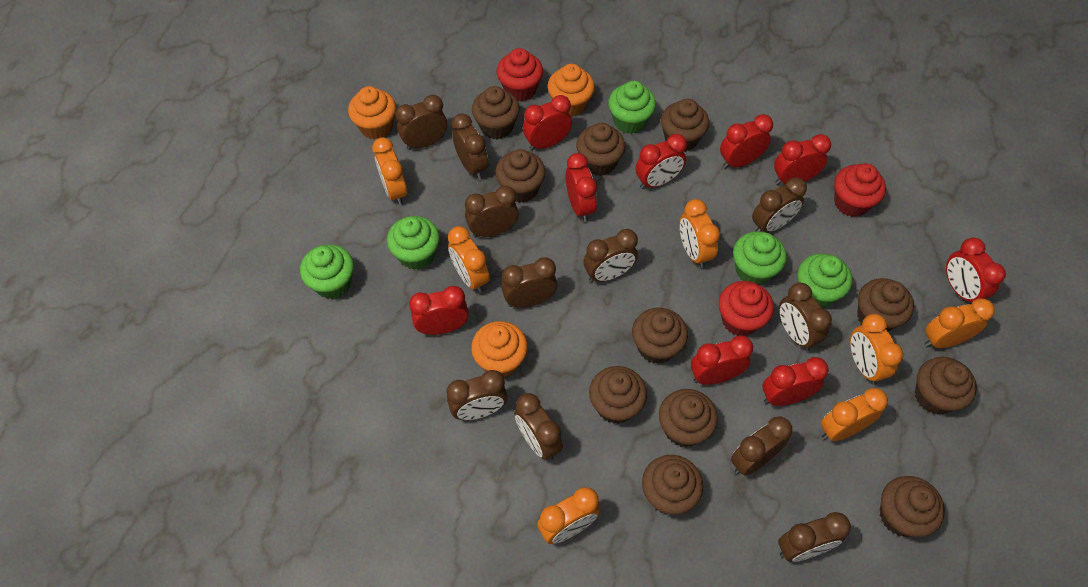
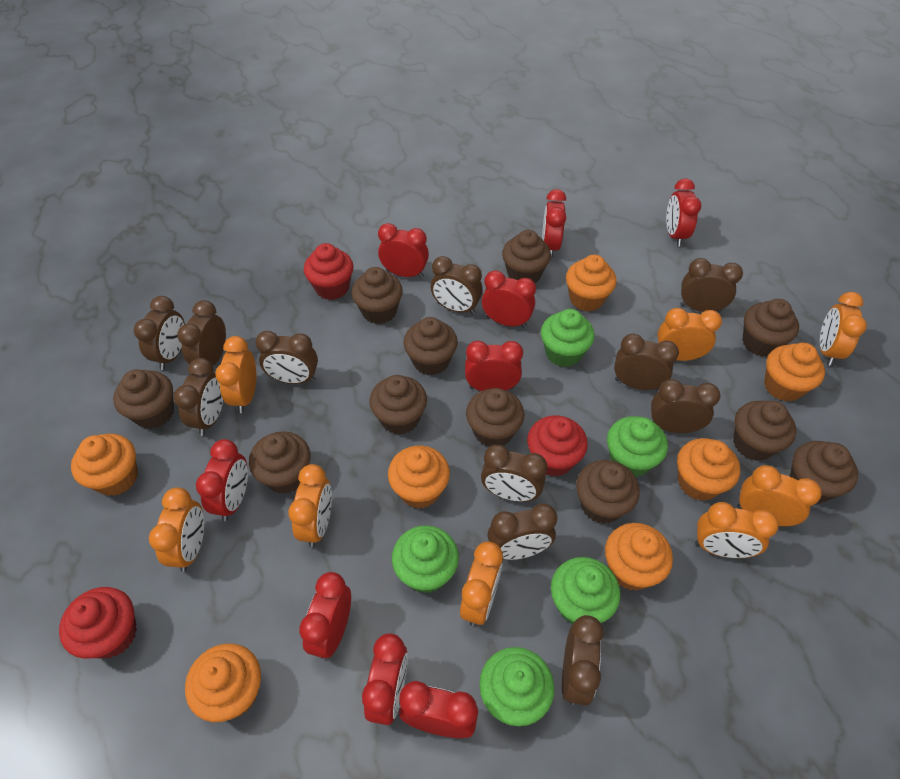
orange clock: [372,137,407,205] [448,226,490,293] [537,487,600,544] [680,199,720,268] [821,388,888,441] [850,314,903,385] [924,298,995,348] = 7 -> [149,488,204,572] [215,336,256,413] [288,464,332,547] [460,542,503,627] [657,308,722,361] [695,502,779,558] [737,465,821,526] [820,292,867,366] = 8
orange cupcake: [348,86,396,139] [471,321,528,377] [548,64,595,117] = 3 -> [71,434,138,496] [185,644,261,722] [388,446,450,509] [566,255,616,311] [605,523,673,591] [677,438,740,501] [764,342,825,402] = 7

